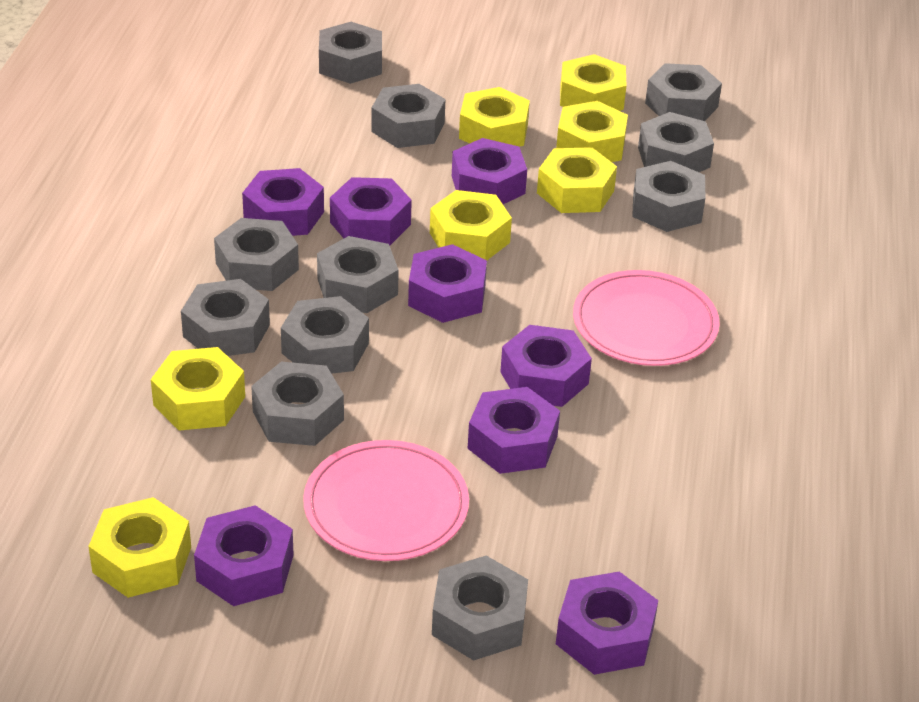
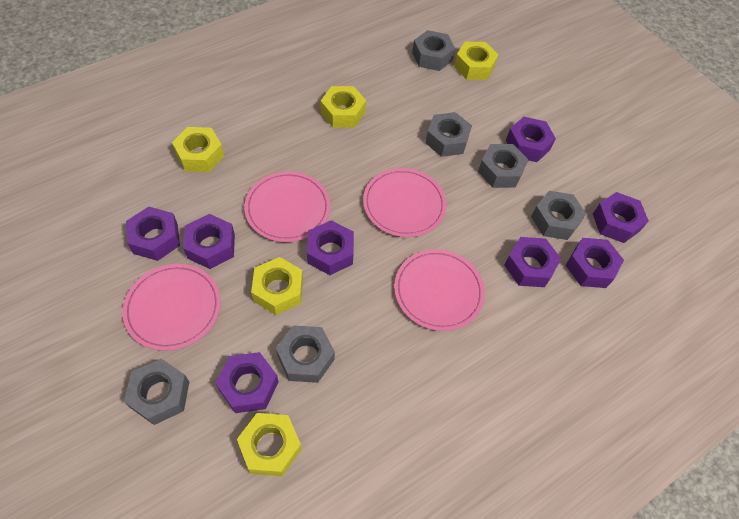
grey nut: [181,279,270,356] [214,218,299,291] [251,362,344,446] [281,296,369,374] [317,236,399,313] [319,22,382,84] [371,84,446,148] [432,556,528,660] [632,161,705,232] [638,112,714,172] [645,63,722,121] = 11 -> [124,359,189,425] [276,325,335,383] [412,30,455,71] [425,112,472,157] [478,144,528,188] [531,191,586,240] = 6
pink plate: [303,440,469,561] [573,270,720,366] = 2 -> [122,264,221,351] [244,171,330,242] [363,168,446,237] [394,249,485,331] = 4
yellow nut: [89,497,191,598] [151,347,245,431] [430,190,512,260] [459,87,530,147] [537,147,617,213] [556,101,628,162] [560,54,626,111] = 7 -> [172,127,224,172] [237,413,302,476] [251,257,303,315] [321,86,366,128] [454,42,498,80] = 5

